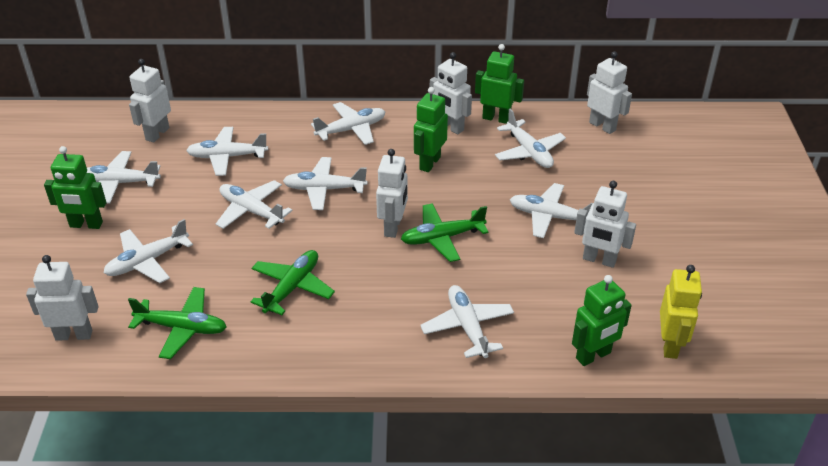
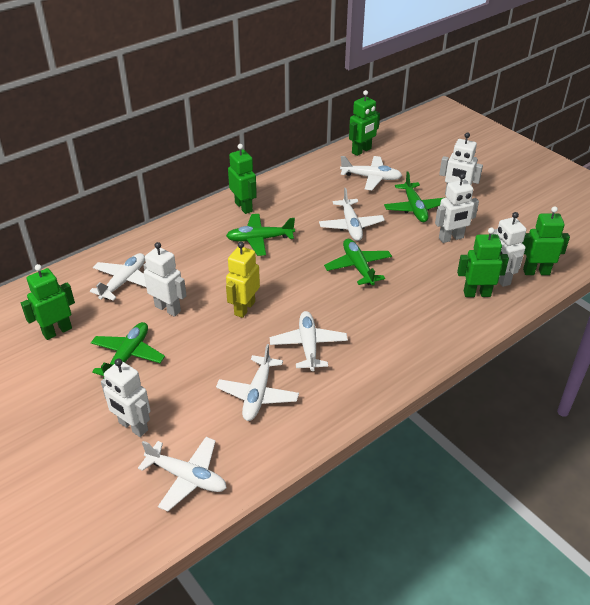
green plane: [128,287,227,359] [251,250,335,315] [401,203,489,262] = 3 -> [91,322,165,379] [226,214,295,256] [324,239,392,285] [384,171,443,222] = 4
green robot: [44,146,106,229] [414,87,448,172] [475,44,524,124] [572,275,632,366] = 4 -> [21,264,75,340] [228,144,257,214] [349,90,380,156] [457,228,509,297] [522,206,570,275] = 5
white plane: [87,151,161,203] [103,219,193,283] [186,127,268,176] [216,180,292,229] [283,157,367,210] [311,102,385,145] [420,285,514,358] [495,109,566,168] [510,183,593,238] = 9 -> [90,253,146,301] [138,437,227,512] [216,344,299,421] [270,311,348,371] [319,188,385,241] [340,156,402,190] = 6
white robot: [26,255,98,341] [129,59,171,142] [376,149,408,238] [430,52,472,134] [574,181,636,268] [587,51,632,134] = 6 -> [101,359,150,437] [143,242,187,317] [435,173,479,243] [439,132,483,195] [493,212,526,287] = 5

